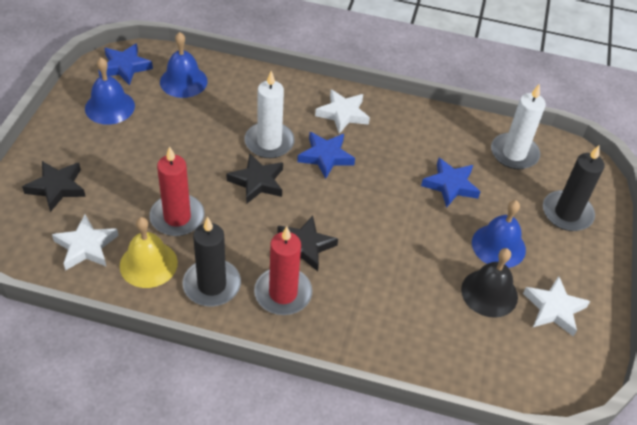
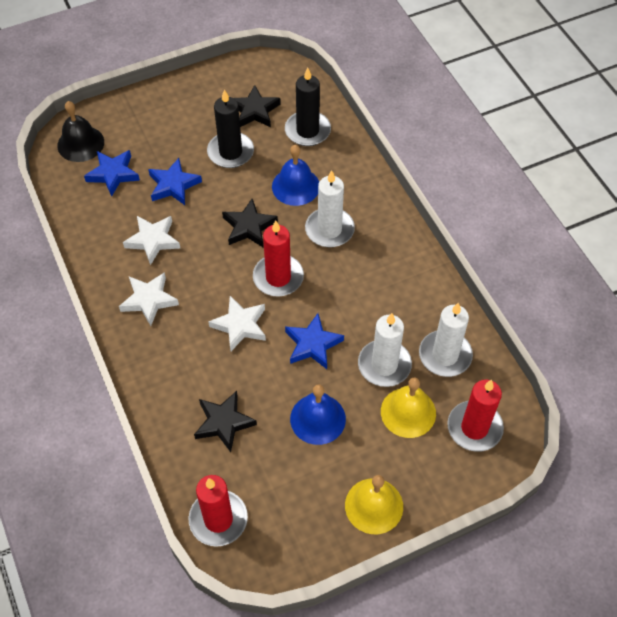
blue bell: [85,58,135,125] [160,32,208,98] [472,200,526,268] = 3 -> [272,145,319,206] [290,384,346,445] = 2
red candle: [149,146,205,236] [254,226,313,315] = 2 -> [189,475,248,547] [253,220,304,296] [447,379,504,452] = 3
white candle: [244,71,295,158] [491,84,546,169] = 2 -> [305,170,355,247] [358,313,412,387] [419,303,473,377] = 3
yellow bell: [120,217,178,288] = 1 -> [345,475,403,534] [381,378,436,438] = 2

